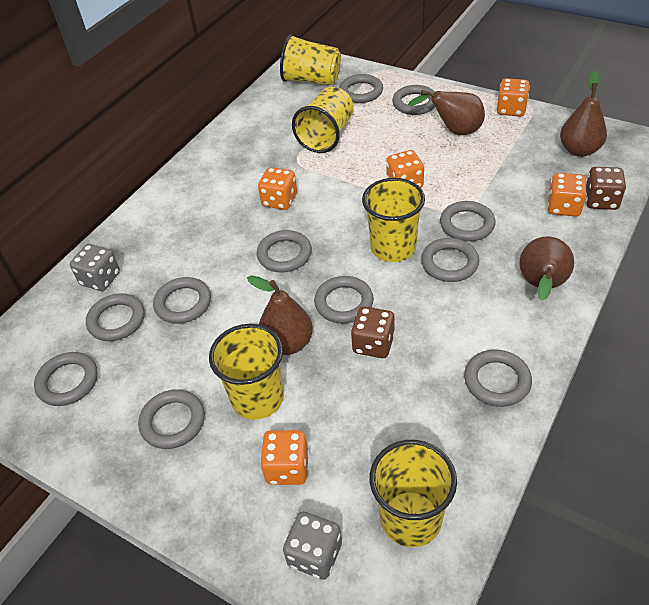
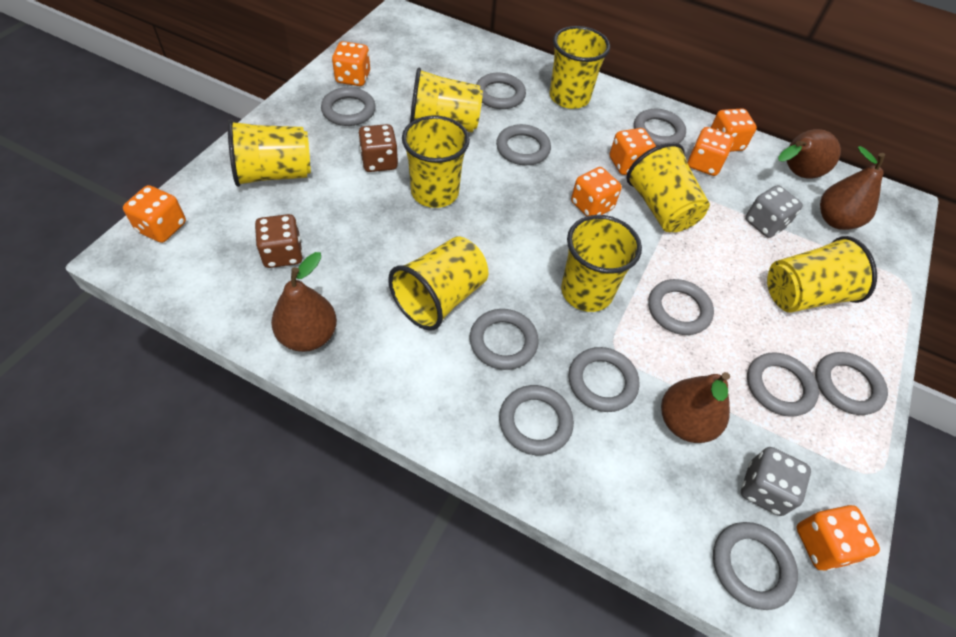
orange dice: [258,167,297,210] [260,430,309,485] [386,150,424,188] [497,78,530,117] [548,173,587,217] = 5 -> [123,185,186,243] [332,41,370,86] [571,167,622,216] [610,128,656,175] [688,127,734,176] [711,108,757,152] [797,505,880,571] = 7
yellow cup: [209,324,284,420] [280,34,341,85] [292,87,354,153] [362,178,425,262] [370,440,457,547] = 5 -> [228,120,311,187] [388,237,488,331] [402,115,470,208] [410,67,483,132] [550,26,610,109] [561,215,642,312] [626,143,710,232] [767,236,877,313] = 8

